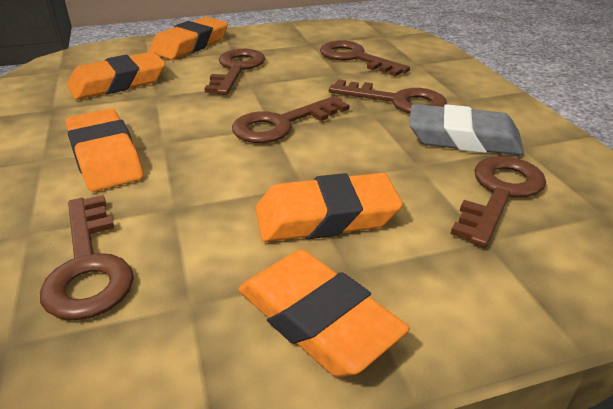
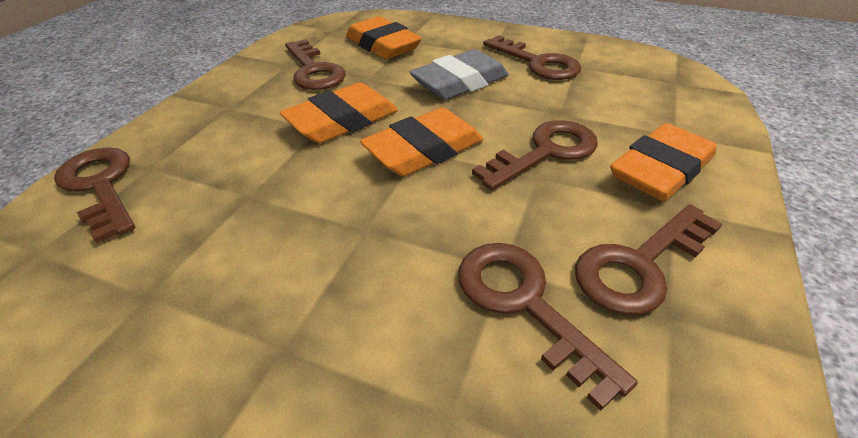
orange eraser: [66,109,144,192] [67,52,165,100] [150,17,228,60] [238,250,410,377] [255,173,403,242] = 5 -> [280,82,398,143] [346,16,422,59] [360,108,484,176] [610,123,717,201] = 4

